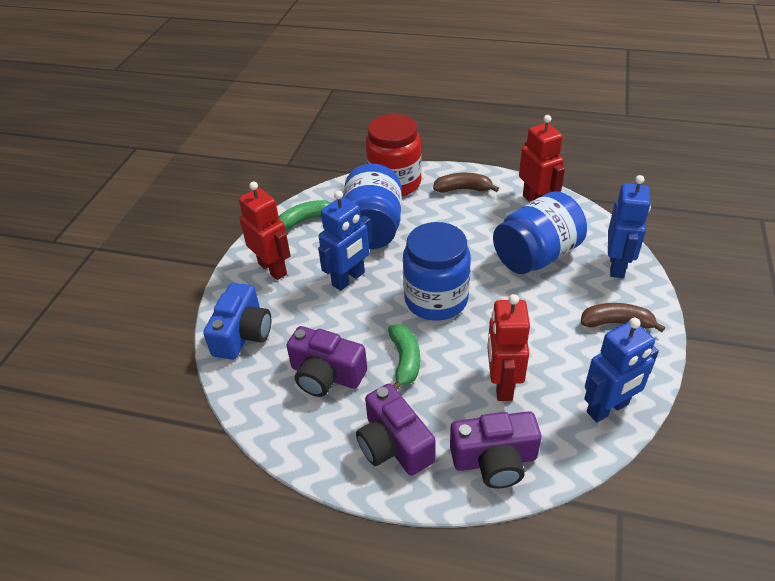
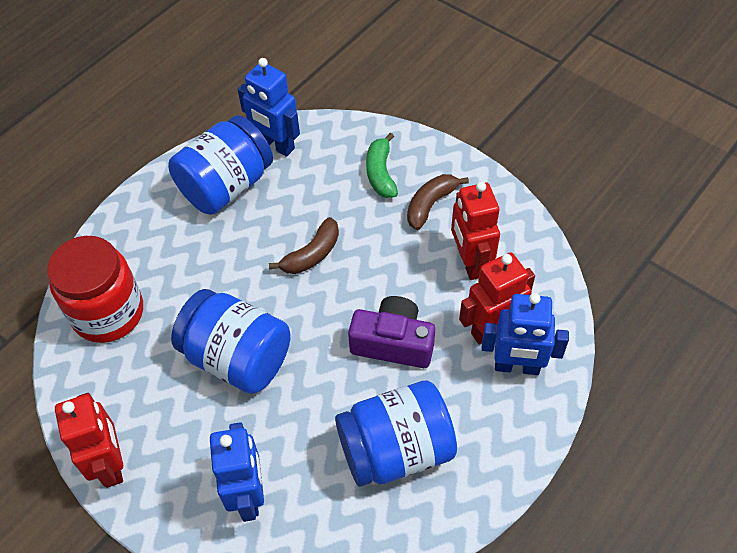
blue camera: [203,283,271,360] = 1 -> none = 0
green banana: [278,200,331,230] [388,324,420,390] = 2 -> [366,133,398,198] = 1
purple camera: [287,326,367,397] [356,384,436,476] [450,411,541,489] = 3 -> [348,296,435,368] = 1

